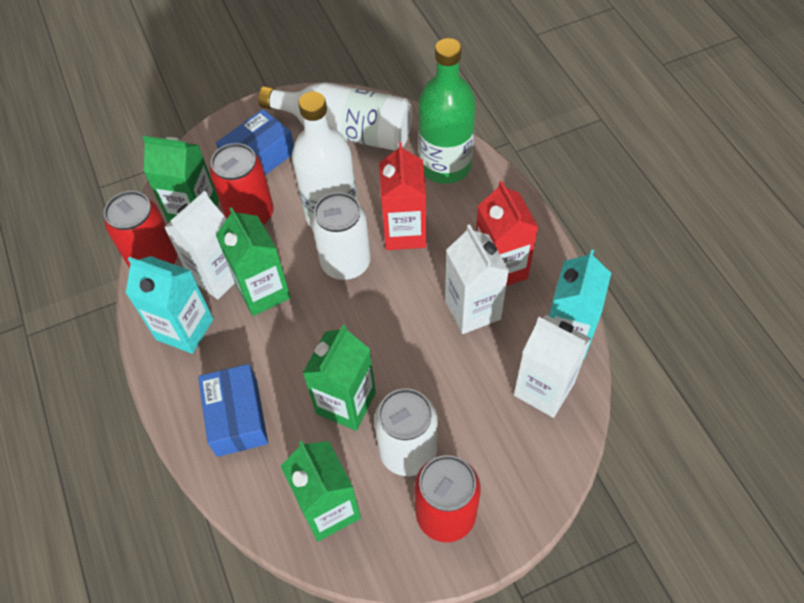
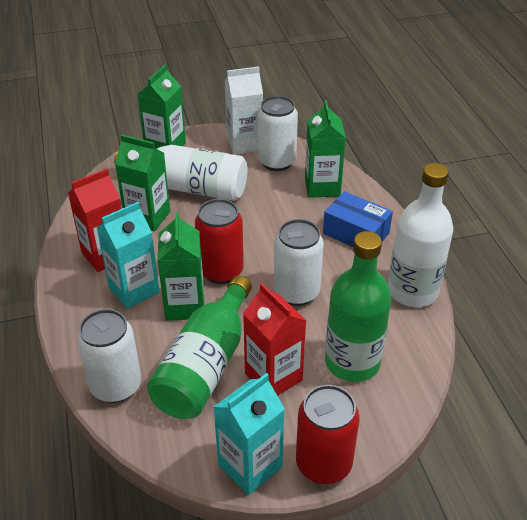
blue box: [198,364,268,457] [216,109,294,175] = 2 -> [323,191,393,247] = 1
green bottle: [418,38,476,184] = 1 -> [147,276,252,419] [325,231,391,382] = 2
red can: [104,191,178,269] [210,143,274,225] [414,455,481,542] = 3 -> [195,199,244,284] [296,385,360,484] = 2
white can: [311,192,371,280] [374,389,437,476] = 2 -> [77,309,141,403] [258,96,298,171] [274,219,324,306] = 3
white carton: [164,191,235,299] [445,224,509,334] [514,315,591,418] = 3 -> [225,66,263,154] = 1

